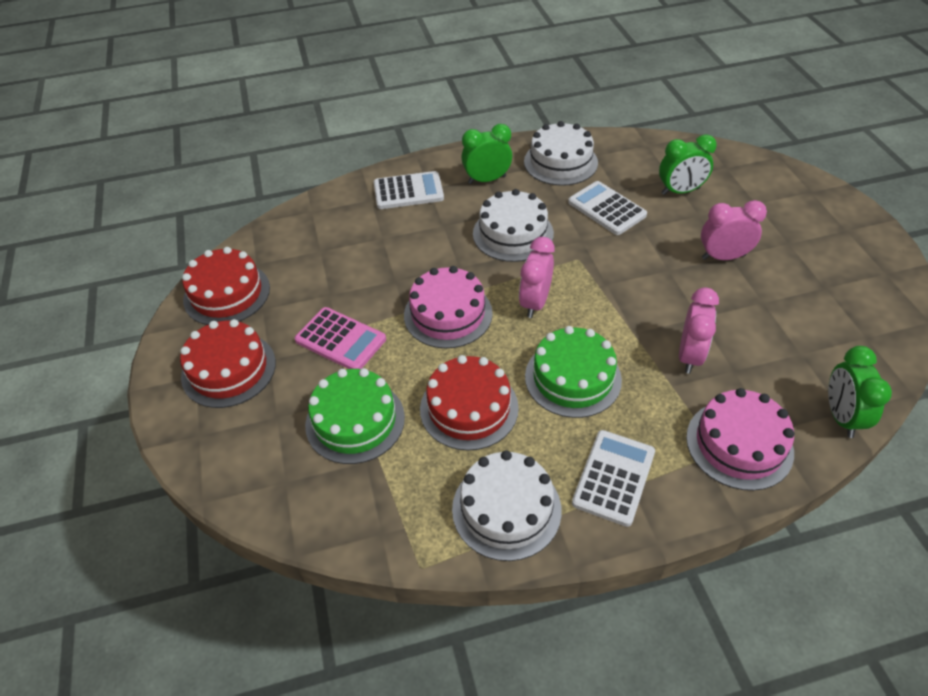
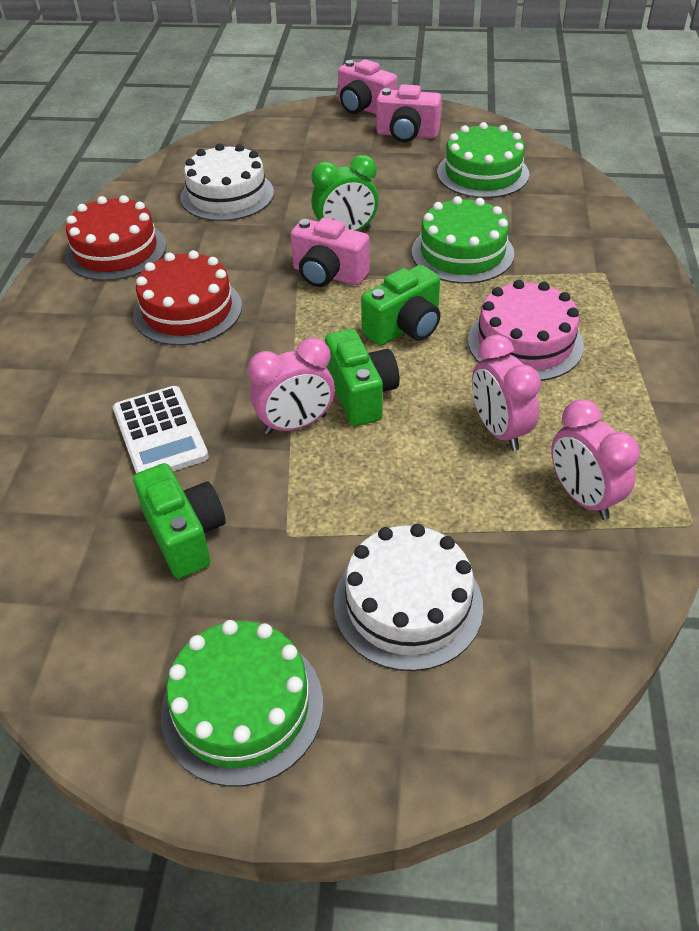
green cake: [305,368,405,464] [525,326,622,418] = 2 -> [161,620,323,787] [412,196,514,284] [437,122,529,198] = 3
green camera: none = 0 -> [133,463,226,578] [325,329,400,426] [361,265,440,346] = 3
green clock: [461,124,512,184] [659,134,717,195] [828,346,892,438] = 3 -> [311,155,379,231] = 1
pink cake: [404,266,493,349] [686,388,794,491] = 2 -> [468,280,584,381] = 1
pink calculator: [295,307,386,369] = 1 -> none = 0
pink camera: none = 0 -> [291,218,370,287] [338,59,397,114] [376,84,441,142] = 3
red cake: [180,319,276,408] [182,247,270,325] [420,355,519,451] = 3 -> [65,195,166,281] [133,250,242,346] = 2
white cake: [452,450,562,561] [473,189,554,262] [524,121,598,186] = 3 -> [180,144,274,221] [334,524,483,671] = 2
white calculator: [374,171,444,209] [568,181,647,235] [572,430,655,527] = 3 -> [113,386,209,473] = 1

